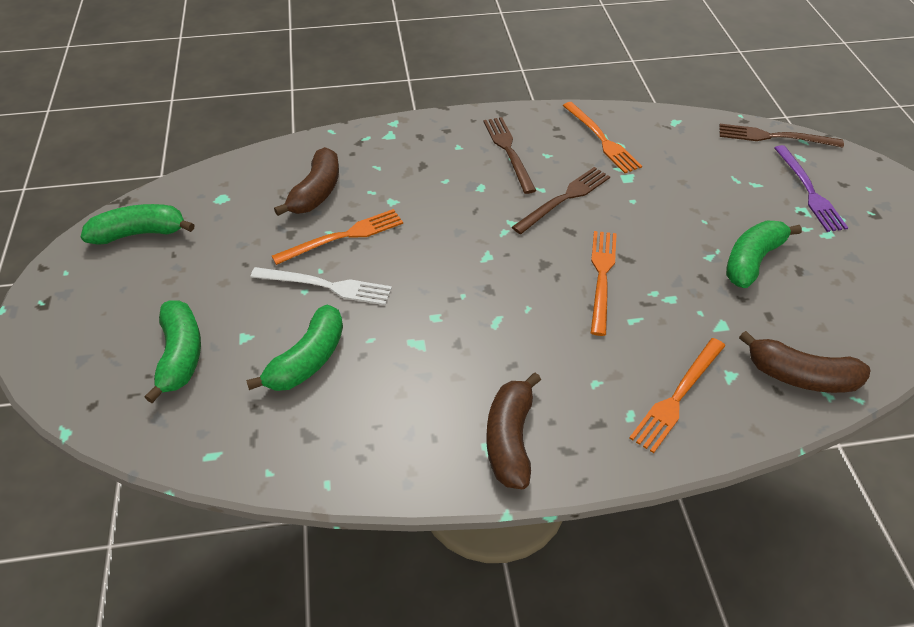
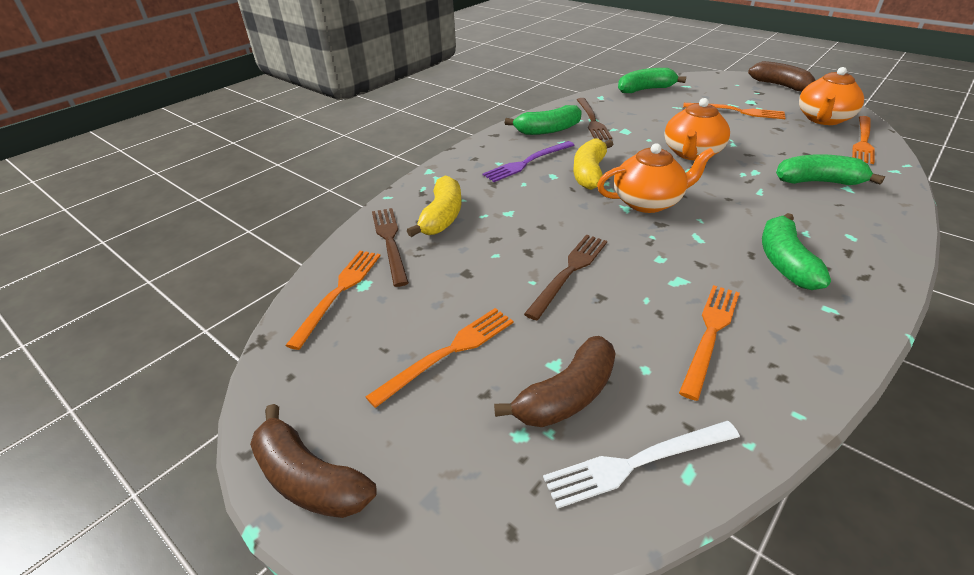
orange fork: [272,209,403,265] [563,102,642,173] [591,231,617,336] [629,338,725,453] = 4 -> [285,251,381,350] [365,308,513,408] [679,285,740,401] [683,103,786,119] [852,116,875,164] = 5
orange teapot: none = 0 -> [597,143,715,213] [664,98,730,160] [799,67,864,125] = 3
yellow banana: none = 0 -> [407,176,461,237] [573,138,614,190] = 2

